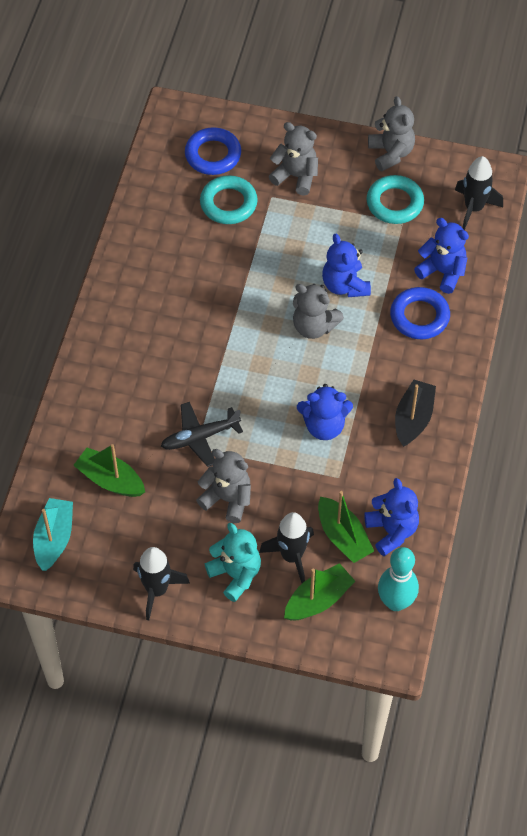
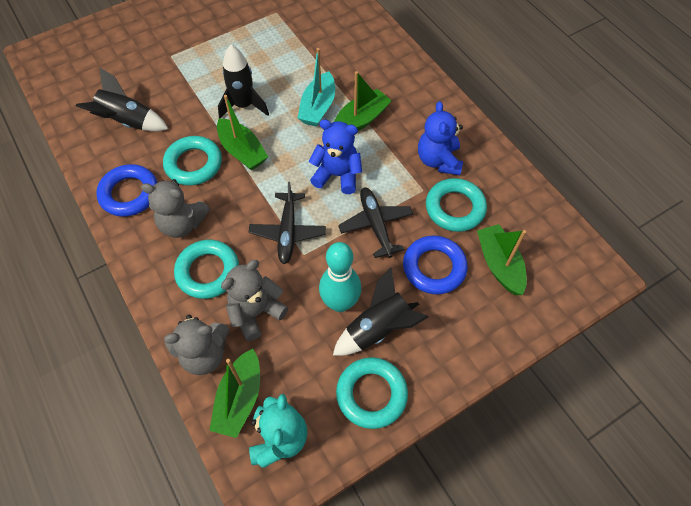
black boat: [395,380,436,447] = 1 -> none = 0
black plane: [161,402,243,467] = 1 -> [249,182,326,264] [338,188,413,258] = 2
blue teddy bear: [297,384,353,440] [322,234,371,297] [364,478,419,556] [414,218,469,294] = 4 -> [309,119,362,194] [418,101,463,175] = 2
green boat: [73,444,145,497] [284,563,355,620] [318,491,374,563] = 3 -> [209,349,260,438] [217,95,268,171] [334,71,392,131] [477,224,527,295] = 4
grey teddy bear: [196,449,251,523] [269,122,318,196] [293,284,344,339] [368,96,415,171] = 4 -> [141,179,210,238] [164,315,230,375] [221,260,288,341] = 3
turquoise ring: [200,175,258,224] [367,175,424,224] = 2 -> [163,136,222,186] [174,240,239,299] [336,357,408,429] [426,178,487,232] = 4

